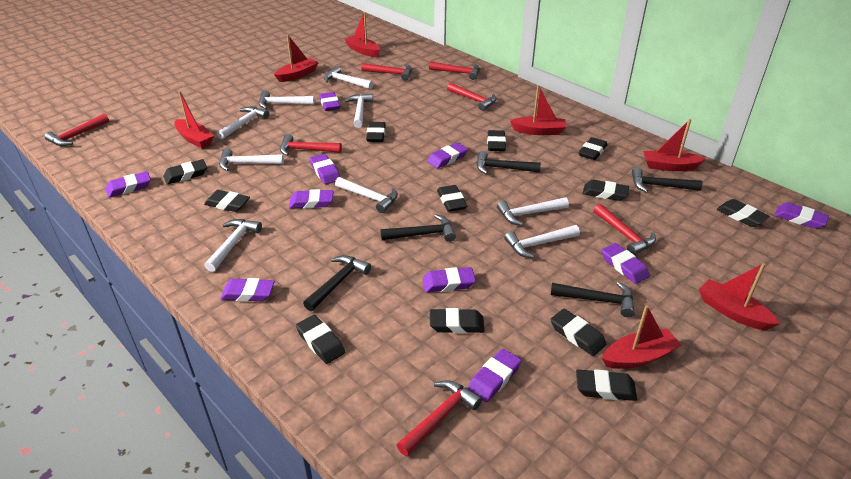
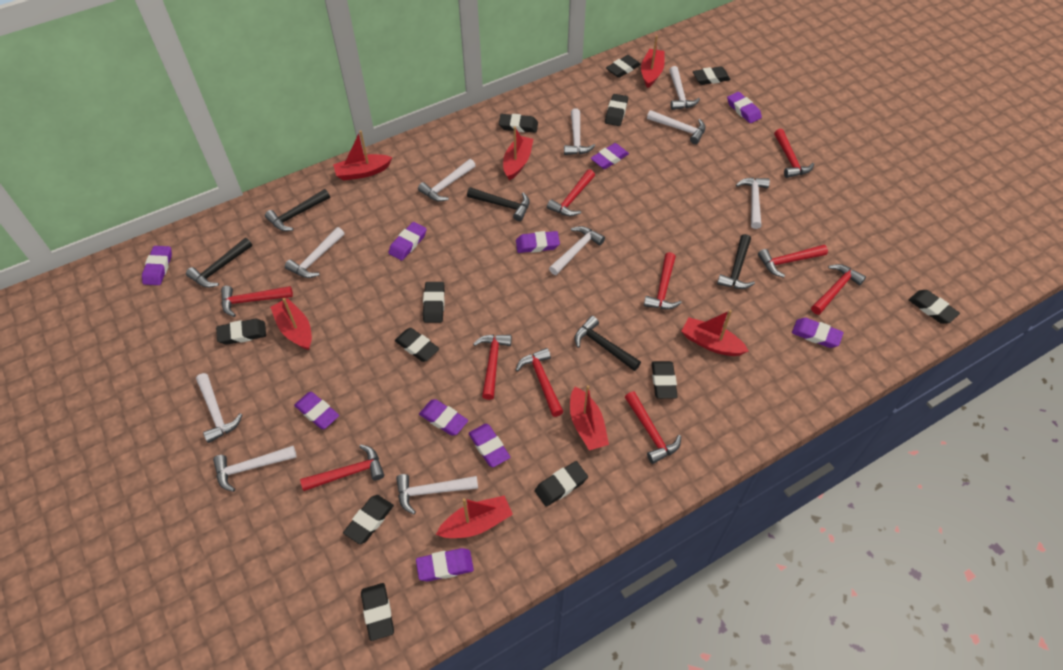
red hammer: [45,114,109,146] [280,134,342,156] [361,63,412,81] [397,380,482,456] [429,61,480,80] [447,82,497,111] [594,204,656,255] = 7 -> [221,286,293,317] [300,444,384,491] [473,335,512,400] [516,348,564,417] [547,169,595,216] [625,391,681,464] [644,252,682,309] [758,245,828,277] [774,129,814,178] [811,264,866,315] = 10
white hammer: [204,219,262,272] [217,106,269,139] [219,148,284,171] [259,90,315,109] [324,66,373,89] [335,177,398,213] [344,94,373,128] [497,197,569,226] [504,225,580,258] = 9 -> [196,373,242,443] [213,446,297,492] [285,227,345,278] [396,474,478,515] [418,159,476,202] [549,226,605,275] [564,108,595,155] [647,110,706,144] [669,66,700,110] [736,178,770,229] = 10

